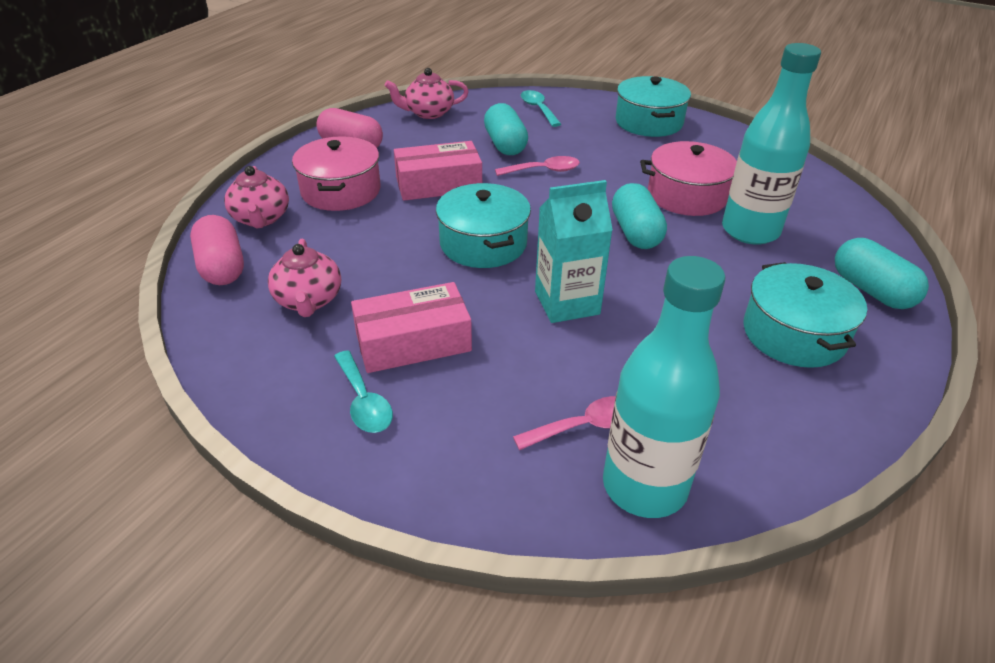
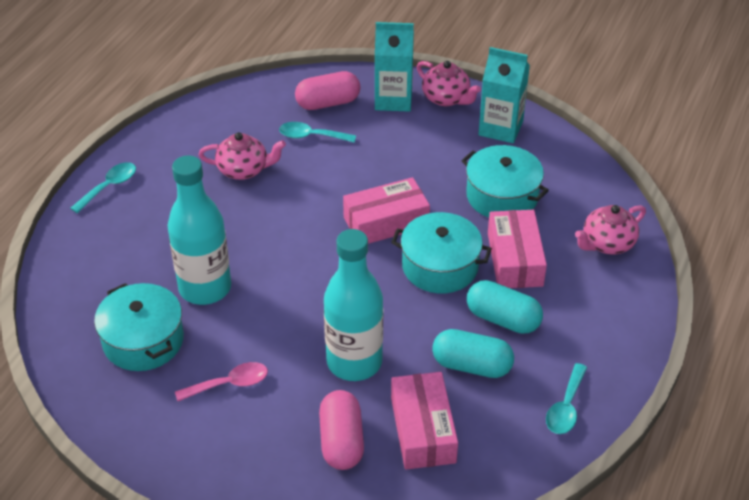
pink box: [351,282,472,373] [394,141,482,201] = 2 -> [343,177,430,244] [391,372,458,470] [488,210,547,288] = 3
pink pot: [292,136,381,211] [640,141,737,216] = 2 -> none = 0
pink spoon: [495,156,580,176] [513,396,616,450] = 2 -> [175,362,268,401] = 1
turquoise capsule: [484,103,528,155] [612,183,667,249] [835,238,929,309] = 3 -> [432,329,514,378] [467,280,543,334] = 2
turquoise carton: [535,180,613,323] = 1 -> [375,22,414,112] [478,47,530,143] = 2
turquoise spoon: [334,350,393,433] [521,90,561,127] = 2 -> [70,162,136,213] [279,122,356,143] [546,363,587,434] = 3

